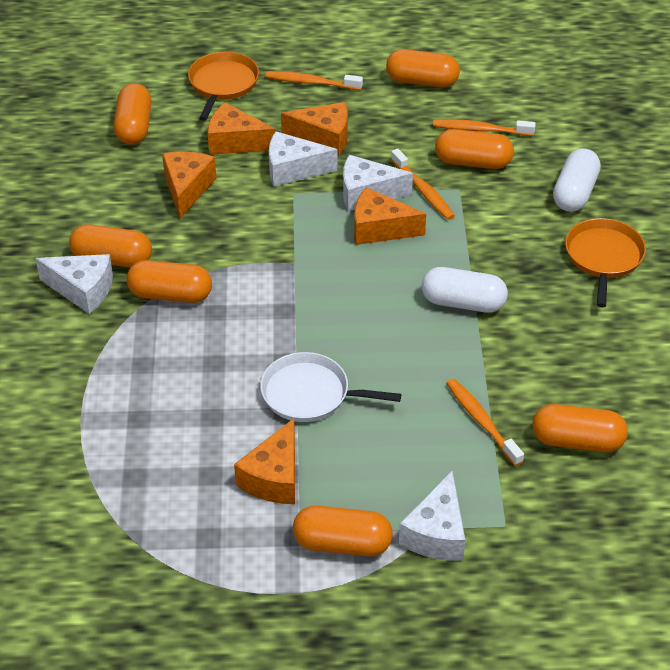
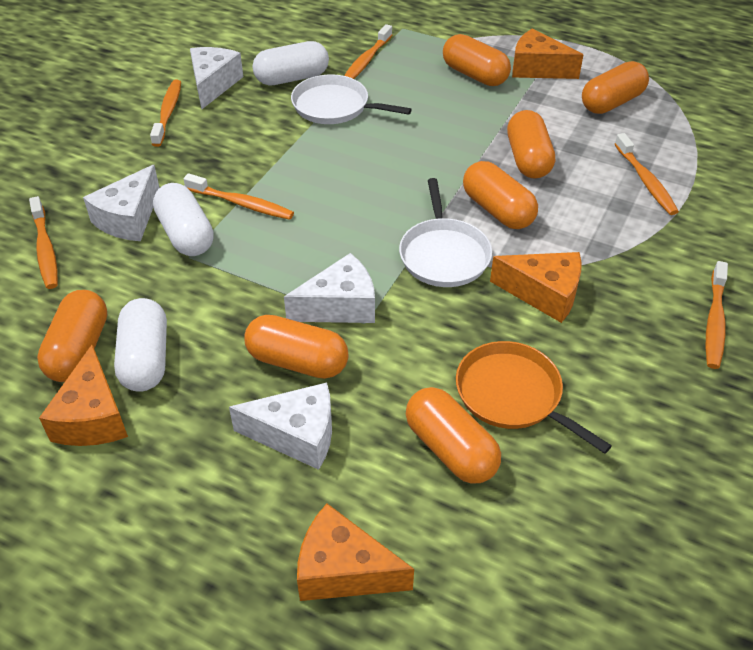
orange cheese: [162,151,216,218] [208,102,275,155] [234,418,295,504] [281,102,348,156] [354,187,426,245] = 5 -> [39,345,128,446] [297,504,414,601] [490,252,581,323] [512,29,583,79] = 4
orange pan: [188,52,259,121] [565,218,646,308] = 2 -> [456,341,612,454] = 1
orange toothbrush: [266,71,363,90] [391,149,455,220] [433,119,536,136] [446,379,524,466] = 4 -> [29,196,58,289] [150,80,181,147] [184,173,294,220] [344,24,392,79] [615,133,679,215] [706,261,728,369] = 6
white capsule: [422,267,508,312] [553,148,601,212] = 2 -> [114,298,167,392] [153,183,214,256] [253,41,329,86] = 3
white pan: [260,352,401,422] = 1 -> [291,74,412,124] [399,178,492,287] = 2

